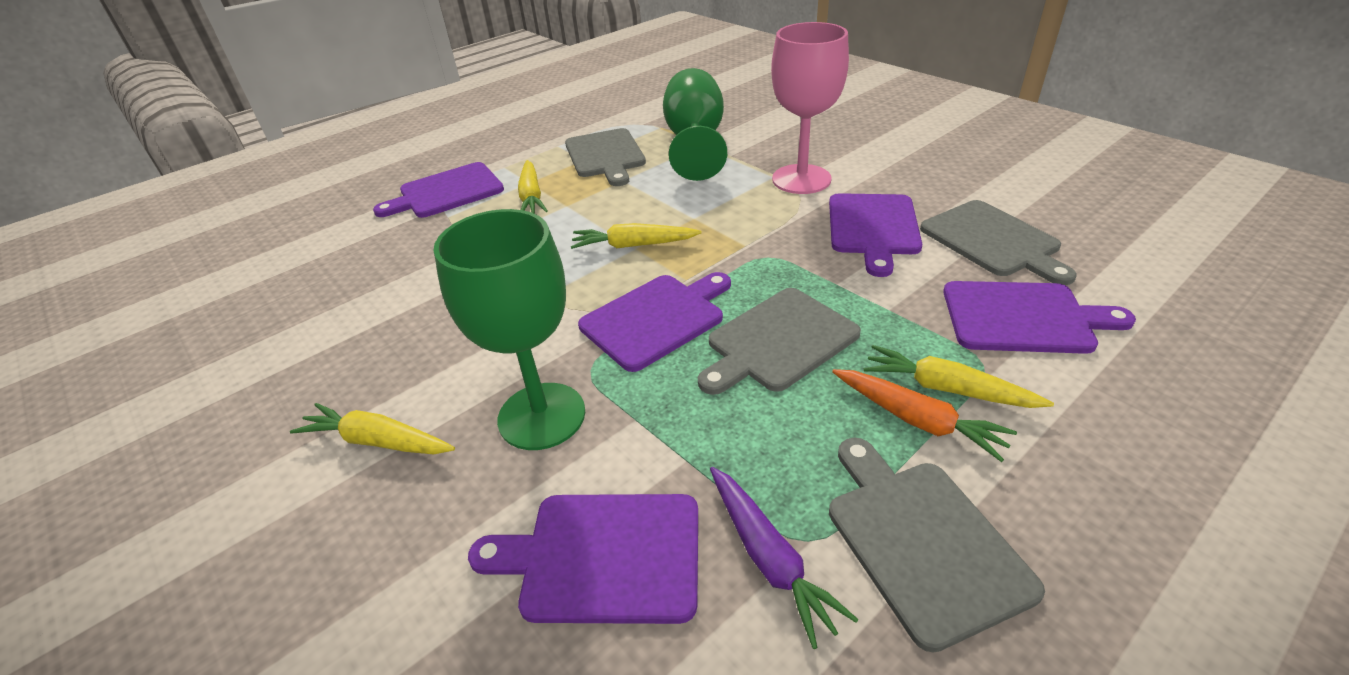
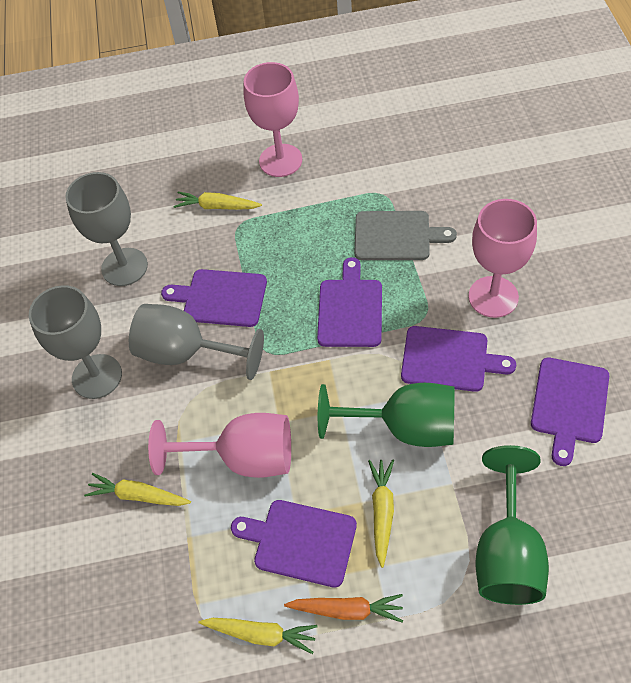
grey cutting board: [565,128,646,186] [698,288,861,395] [829,438,1045,653] [920,200,1077,285] = 4 -> [355,211,457,260] = 1
grey goblet: none = 0 -> [29,285,122,399] [65,172,148,286] [129,304,264,380] = 3
pink goblet: [771,22,849,194] = 1 -> [148,413,291,478] [244,62,302,177] [468,199,537,318] = 3
purple carrot: [710,467,859,649] = 1 -> none = 0

